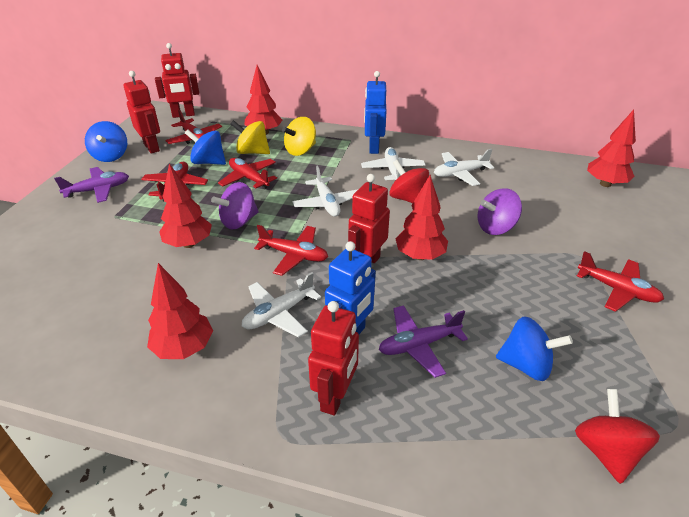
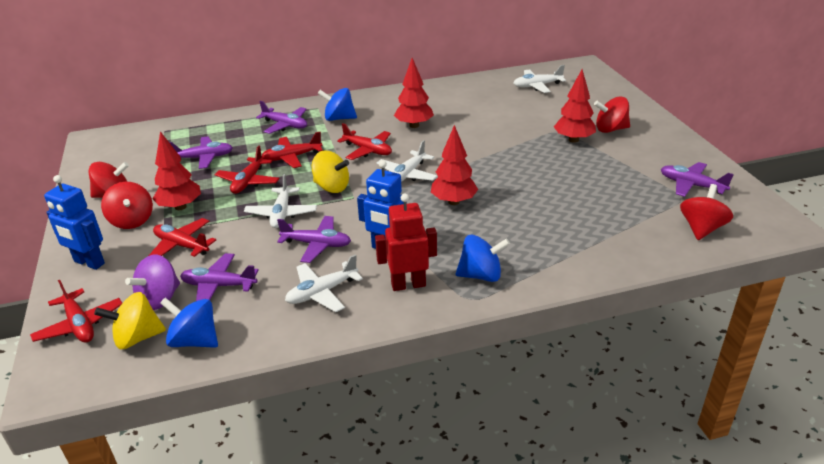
purple plane: [54,167,129,203] [379,305,468,378] = 2 -> [169,136,233,169] [180,253,259,301] [256,101,307,134] [277,216,351,263] [661,162,734,197] = 5
purple spinning top: [211,182,259,230] [478,188,522,235] = 2 -> [125,255,180,310] = 1
red robot: [123,71,160,154] [155,43,199,118] [308,301,359,416] [348,174,390,263] = 4 -> [375,193,437,291] = 1
red spinning top: [389,160,429,203] [575,389,660,484] = 2 -> [88,162,129,198] [101,182,153,229] [594,97,630,133] [680,184,733,240] = 4
red tree: [147,263,213,359] [159,164,212,248] [244,65,282,135] [395,175,448,260] [587,109,636,187] = 5 -> [153,131,201,210] [394,58,434,128] [431,125,478,205] [554,70,596,143] = 4

